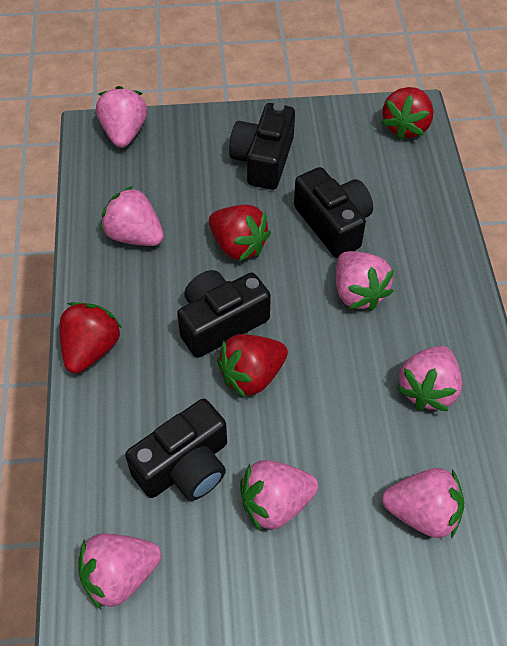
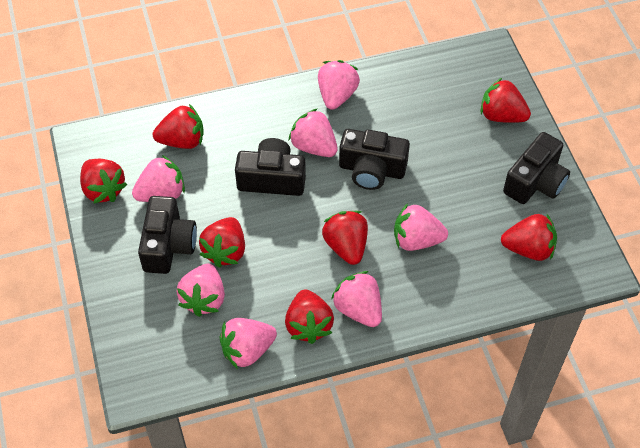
red strawberry: [60,302,122,373] [209,205,271,262] [217,334,288,398] [382,87,434,140] = 4 -> [80,159,127,204] [153,104,204,149] [199,217,245,268] [285,290,334,344] [322,211,368,265] [480,78,531,123] [501,214,557,261] = 7

